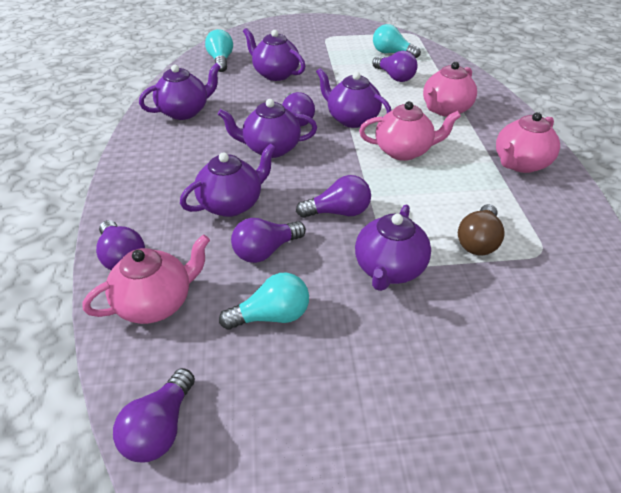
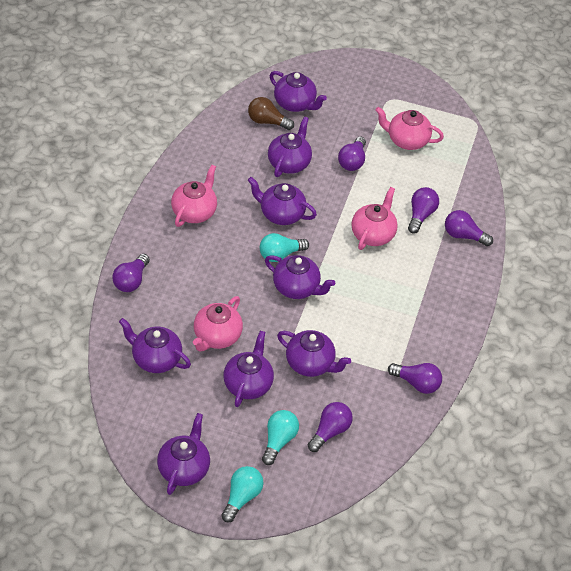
purple teapot: [139,63,221,120] [180,143,276,217] [218,99,317,158] [243,28,305,81] [316,68,391,128] [355,205,431,291] = 6 -> [119,318,191,373] [157,413,210,495] [223,331,274,407] [248,177,317,225] [265,255,335,299] [268,116,312,177] [270,71,327,112] [277,330,351,377] = 8

